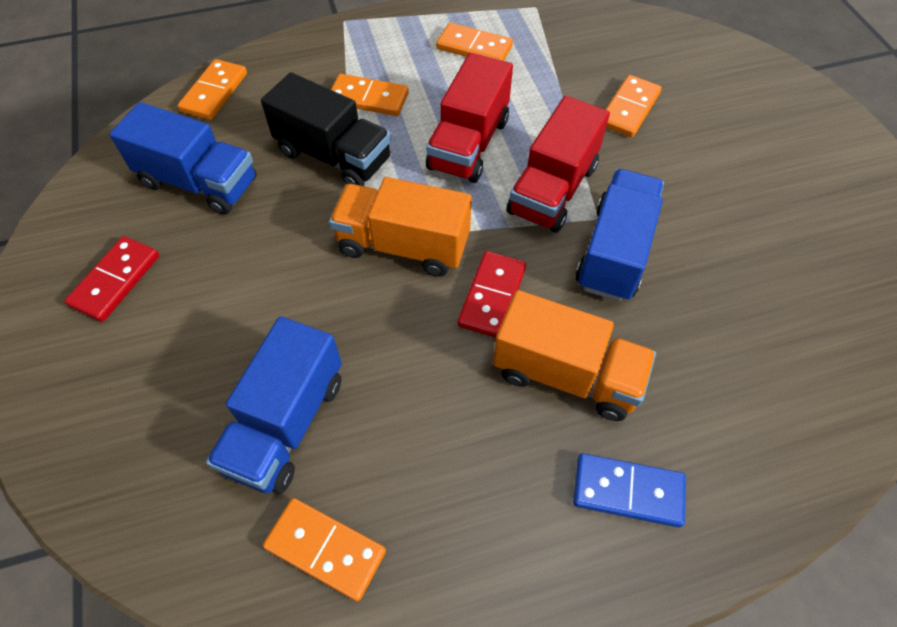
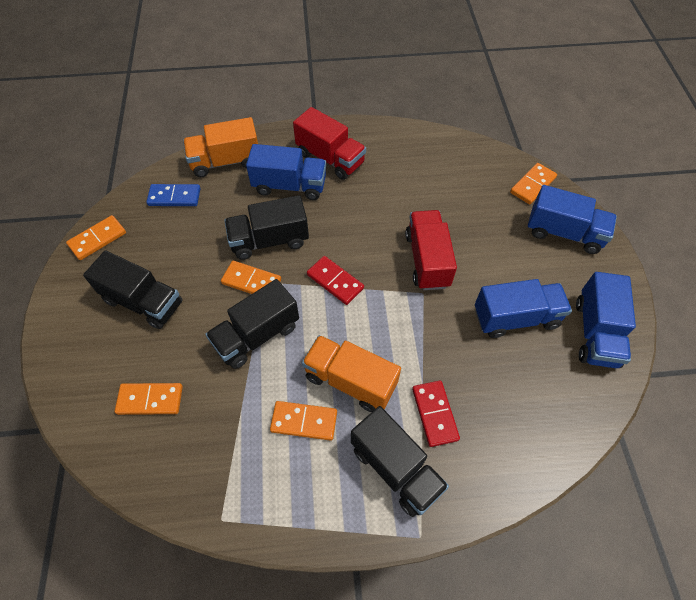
black truck: [261,72,391,186] = 1 -> [83,250,182,329] [205,279,299,369] [224,195,309,260] [351,406,449,517] = 4
blue truck: [109,102,257,215] [206,316,342,494] [575,169,664,301] = 3 -> [246,144,326,200] [475,279,572,338] [528,185,617,254] [576,272,636,368] = 4

